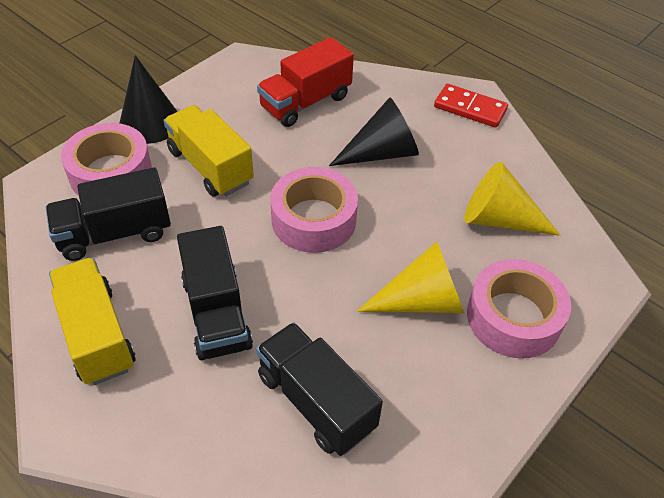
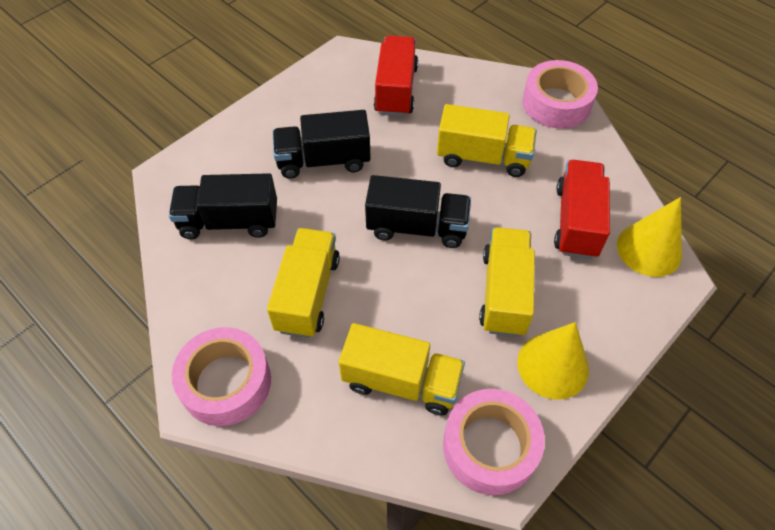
black cone: [119,55,178,144] [329,97,419,166] = 2 -> none = 0
red domino: [434,84,508,128] = 1 -> none = 0
red truck: [257,37,354,127] = 1 -> [374,35,418,116] [554,160,610,259] = 2
yellow truck: [49,257,135,385] [163,105,254,197] = 2 -> [267,228,340,338] [339,323,465,415] [437,104,537,177] [479,227,535,337] = 4

